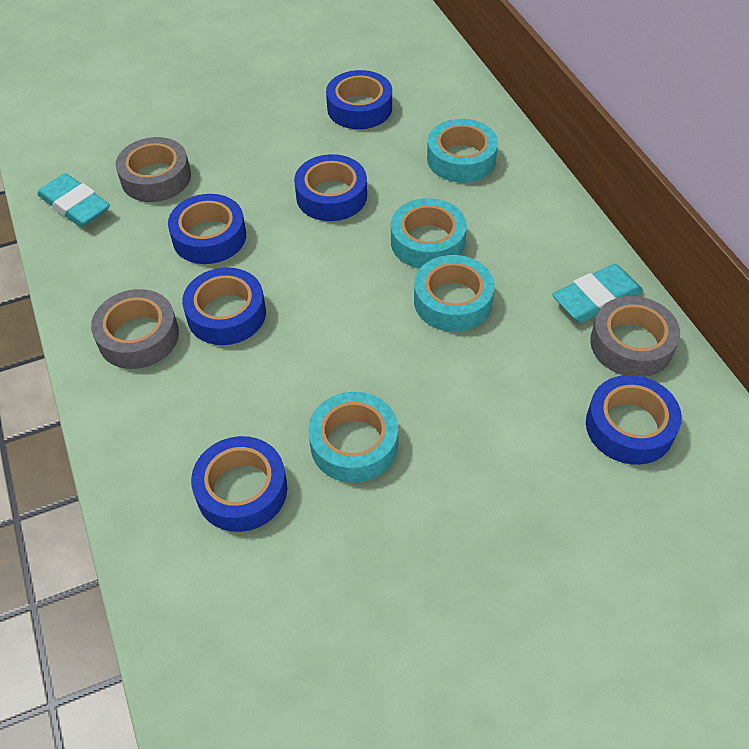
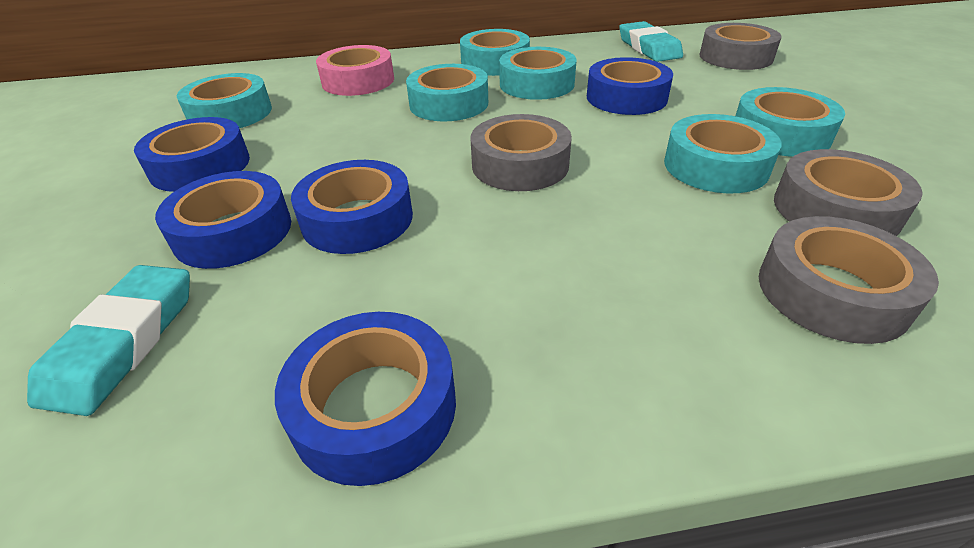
blue tape: [168,194,246,264] [182,267,266,345] [191,436,287,532] [294,154,367,221] [326,70,392,129] [586,375,682,465] = 6 -> [134,117,250,192] [155,171,291,269] [275,312,456,486] [291,160,413,254] [587,57,673,115] = 5
grey tape: [91,289,179,369] [116,137,191,202] [590,296,680,377] = 3 -> [471,114,572,191] [699,23,782,70] [759,216,939,344] [774,149,923,236] = 4
pink tape: none = 0 -> [316,45,394,96] = 1
turquoise tape: [308,392,398,483] [391,198,467,269] [414,255,495,332] [427,119,498,183] = 4 -> [177,73,272,128] [406,64,488,121] [460,29,530,76] [499,47,577,100] [664,114,781,193] [735,87,845,157] = 6

